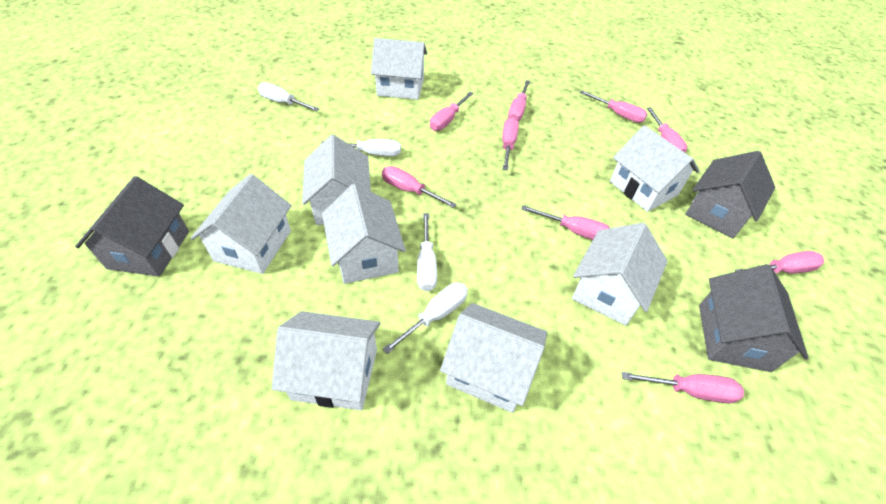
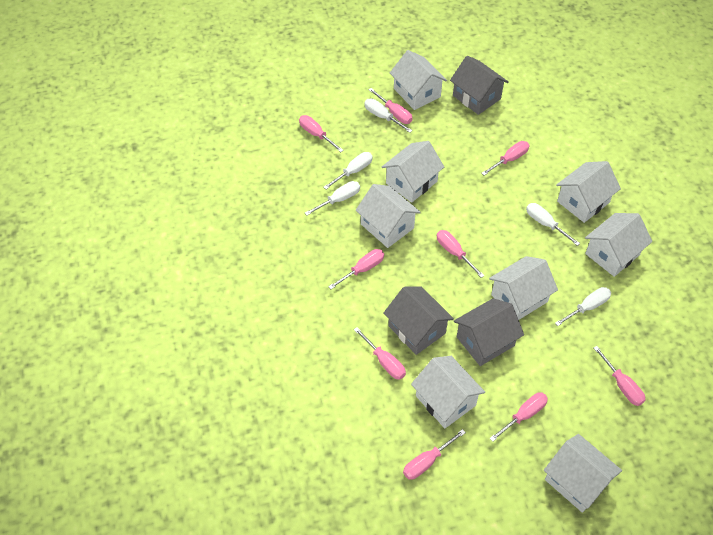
white screwdriver: [258,83,319,111] [321,139,401,157] [383,283,468,354] [417,213,437,291] = 4 -> [305,181,360,215] [323,152,373,189] [364,98,412,133] [526,203,580,246] [555,287,611,326] = 5

